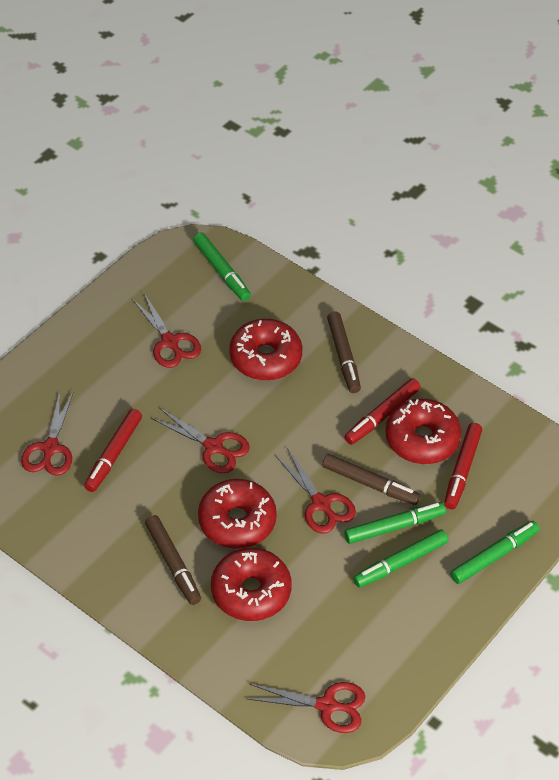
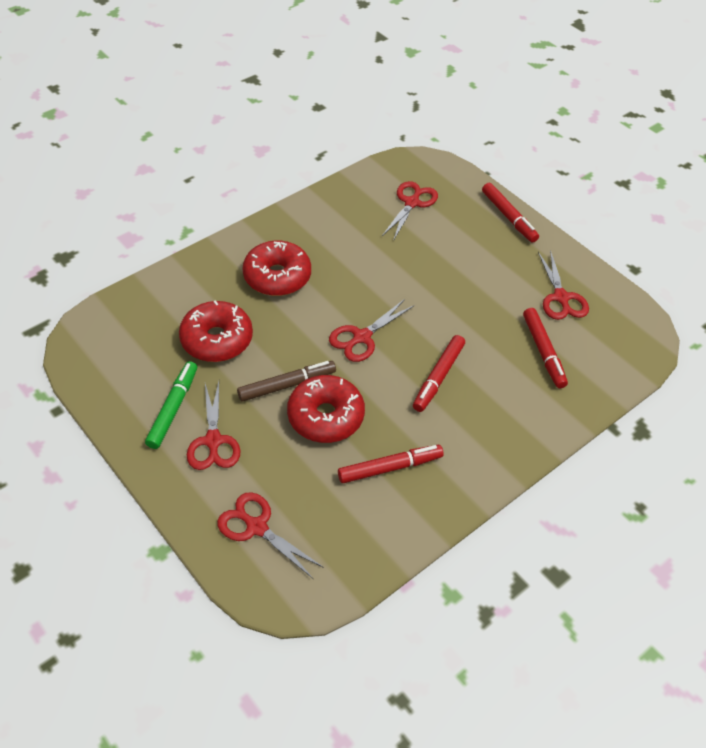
brown marker: [145,515,201,605] [322,454,420,505] [327,312,361,393] = 3 -> [237,361,336,402] = 1
green marker: [193,232,251,301] [344,502,446,544] [353,529,448,588] [450,521,539,584] = 4 -> [145,361,197,449] = 1
red donut: [198,479,277,549] [211,548,292,621] [229,319,303,381] [385,399,462,464] = 4 -> [179,300,253,362] [243,240,311,296] [287,375,365,443] = 3
red marker: [84,409,142,492] [345,378,421,445] [444,423,482,509] = 3 -> [338,445,444,483] [413,335,465,412] [482,183,539,243] [523,308,568,388] = 4

